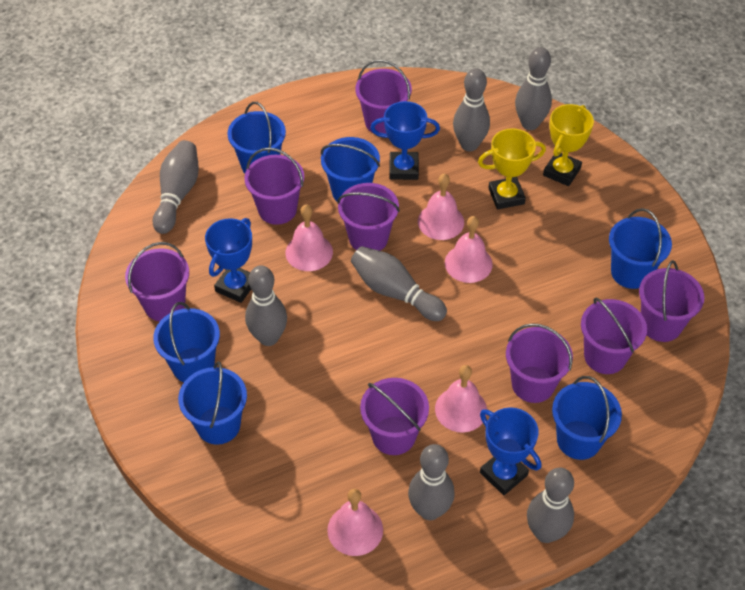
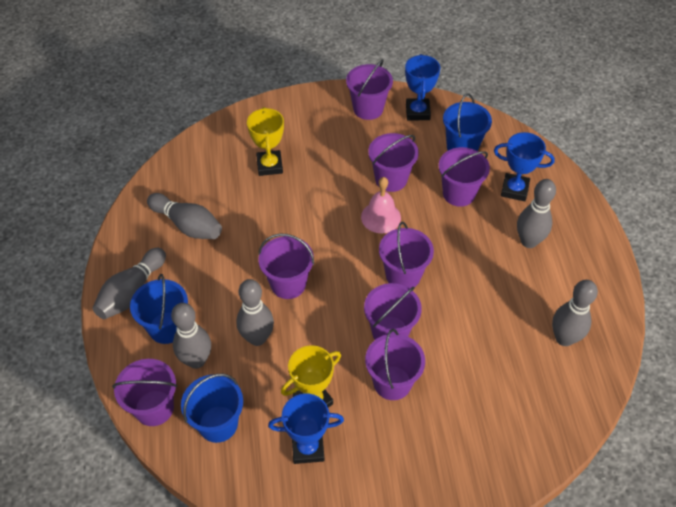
blue bucket: [153,302,220,382] [178,361,247,445] [227,102,286,174] [321,137,380,201] [552,376,622,460] [609,208,672,289] = 6 -> [130,274,188,344] [181,374,243,443] [443,93,492,151] = 3
grey bowling pin: [153,140,199,234] [245,265,287,346] [351,246,447,321] [408,444,455,520] [453,68,490,151] [515,47,552,130] [527,468,574,543] = 7 -> [92,248,166,319] [147,193,222,239] [171,303,211,369] [236,279,274,346] [517,179,556,248] [552,280,598,346] = 6
pink bell: [285,205,333,271] [327,489,383,556] [418,173,464,240] [435,365,487,432] [445,216,493,283] = 5 -> [361,177,401,233] = 1

